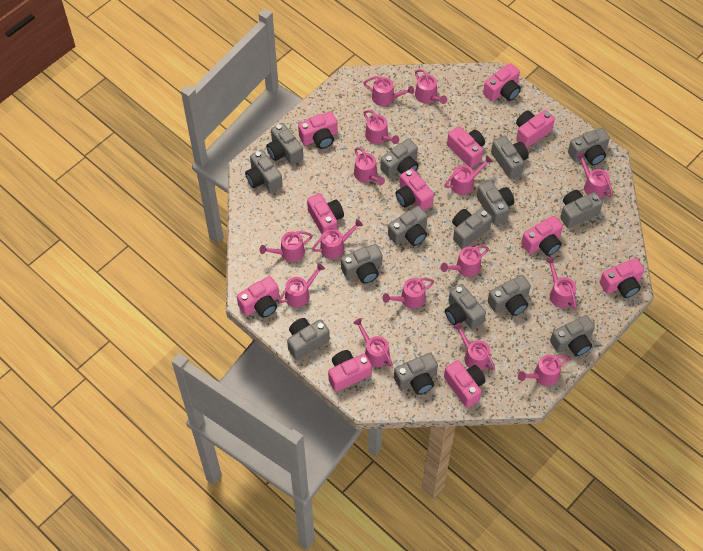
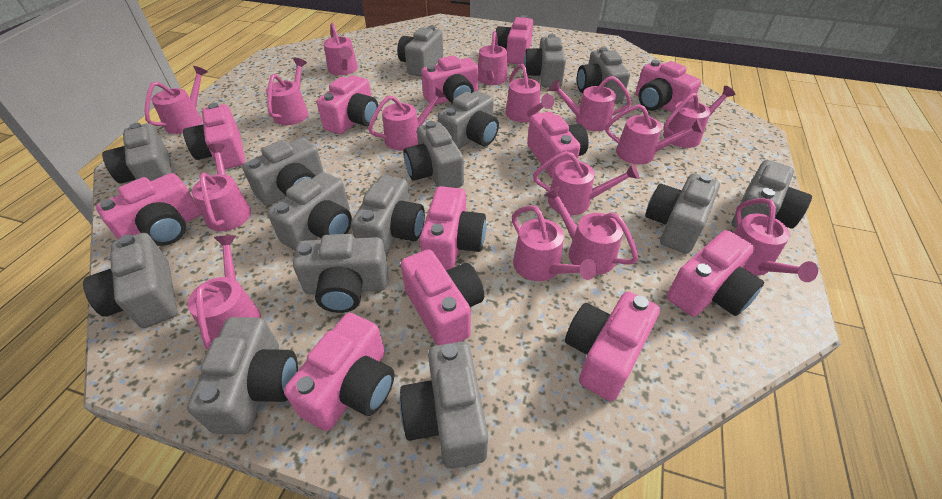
pink camera: [237,276,279,318] [298,112,338,149] [307,193,344,234] [328,350,372,392] [395,168,434,210] [444,360,486,408] [447,126,485,168] [483,63,521,101] [516,110,555,148] [521,216,563,256] [600,258,644,298] = 11 -> [96,173,201,246] [183,103,245,169] [284,313,394,431] [317,75,378,134] [401,249,484,345] [420,186,486,270] [421,55,478,105] [496,15,533,64] [527,112,589,179] [565,292,660,401] [636,60,701,113] [667,230,764,316] = 12

